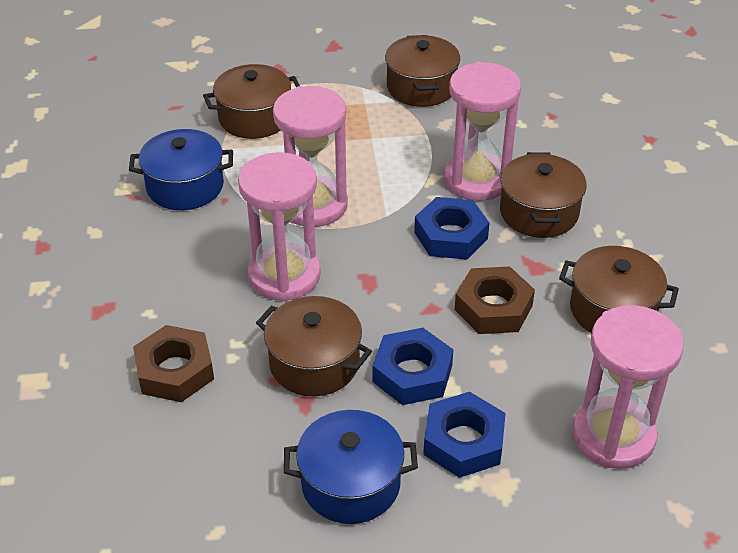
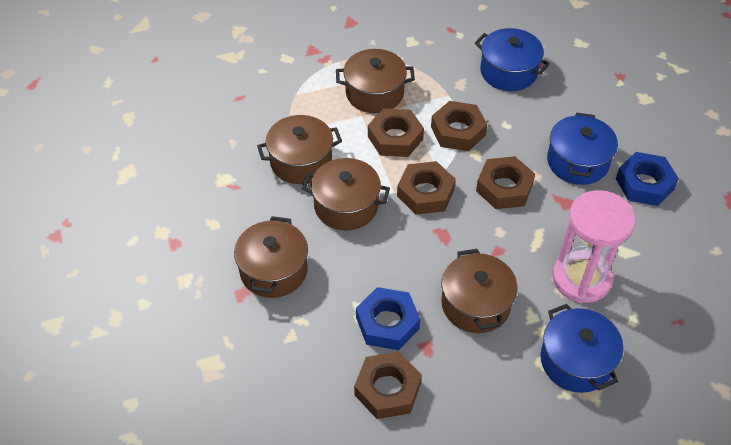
blue nut: [372,328,454,405] [414,197,490,260] [423,392,506,478] = 3 -> [356,287,420,350] [616,152,679,206] = 2
blue pot: [129,129,233,210] [284,410,418,524] = 2 -> [475,28,550,91] [541,304,623,393] [547,113,618,185] = 3
brown nut: [133,325,214,402] [455,266,535,334] = 2 -> [354,352,422,419] [368,108,424,157] [397,161,456,215] [431,101,487,151] [476,156,535,209] = 5
pink hourglass: [238,152,321,302] [273,86,348,227] [444,62,521,201] [572,305,684,469] = 4 -> [552,190,636,303] = 1

